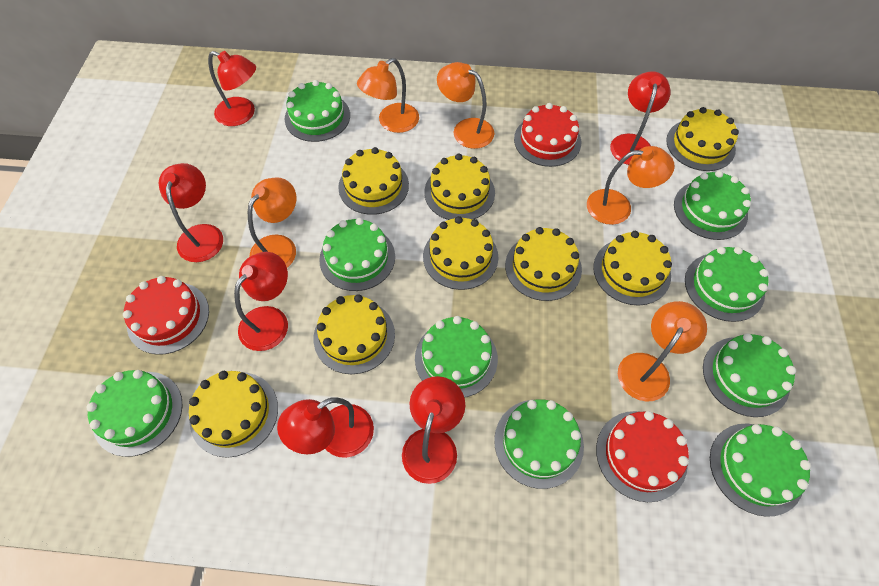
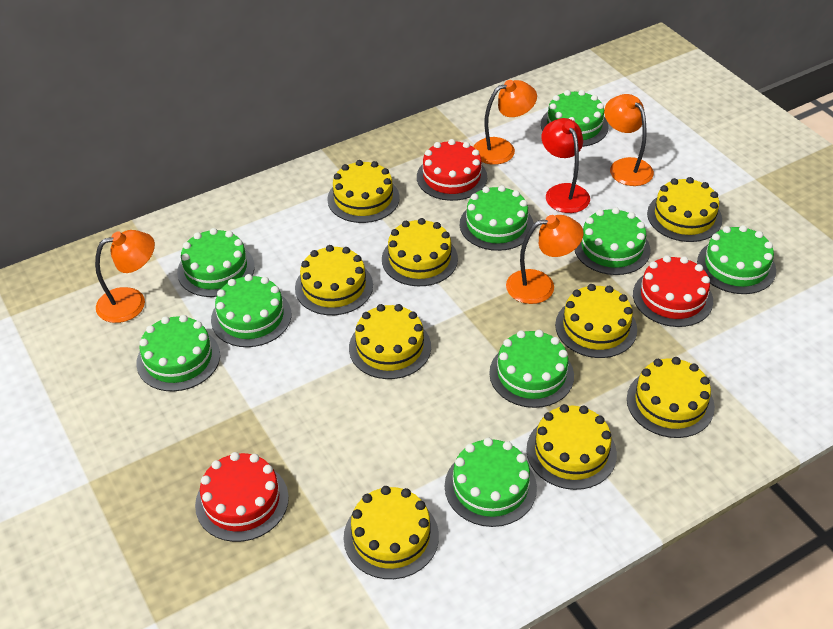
orange lamp: [248,177,296,268] [357,58,419,133] [437,62,494,149] [587,146,675,225] [618,301,707,402] = 5 -> [95,230,155,323] [473,80,537,165] [506,215,583,304] [604,94,654,186] = 4
red lamp: [159,163,223,262] [208,51,256,126] [234,252,288,351] [277,398,374,458] [402,376,465,484] [610,71,671,165] = 6 -> [542,118,590,213] = 1
yellow cake: [189,371,278,458] [314,294,395,374] [338,147,409,215] [423,216,499,290] [424,154,495,220] [505,227,582,301] [593,231,672,306] [666,107,739,171] = 8 -> [295,245,373,315] [327,160,400,223] [344,486,439,579] [349,304,431,379] [382,218,458,286] [526,404,617,490] [555,284,637,358] [627,357,715,438] [647,177,722,242] = 9

